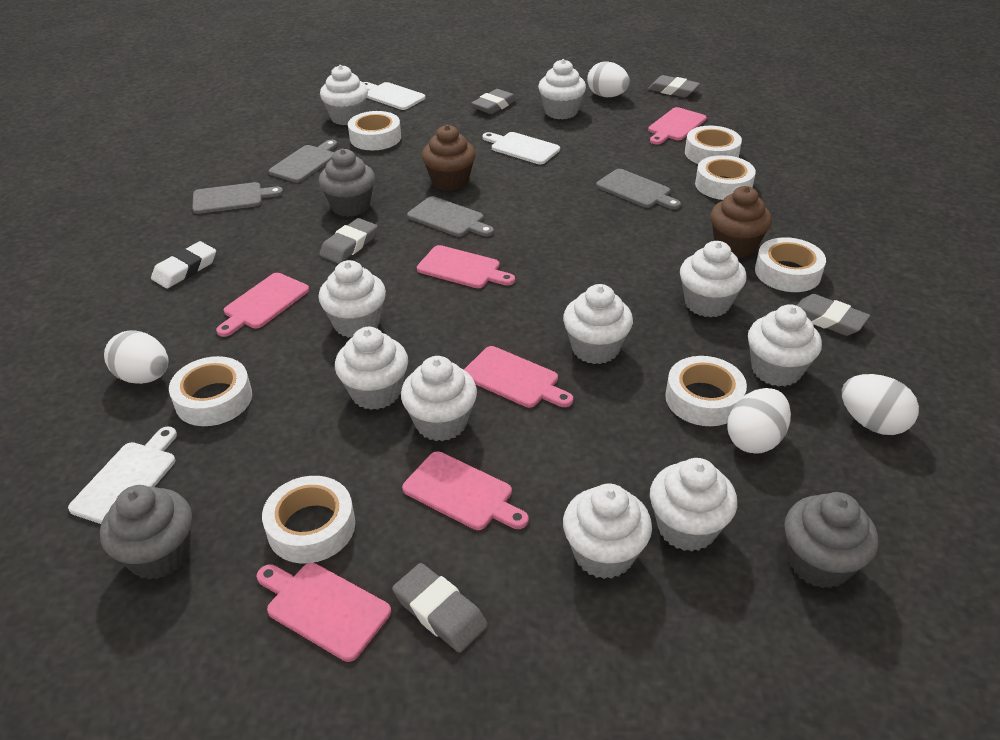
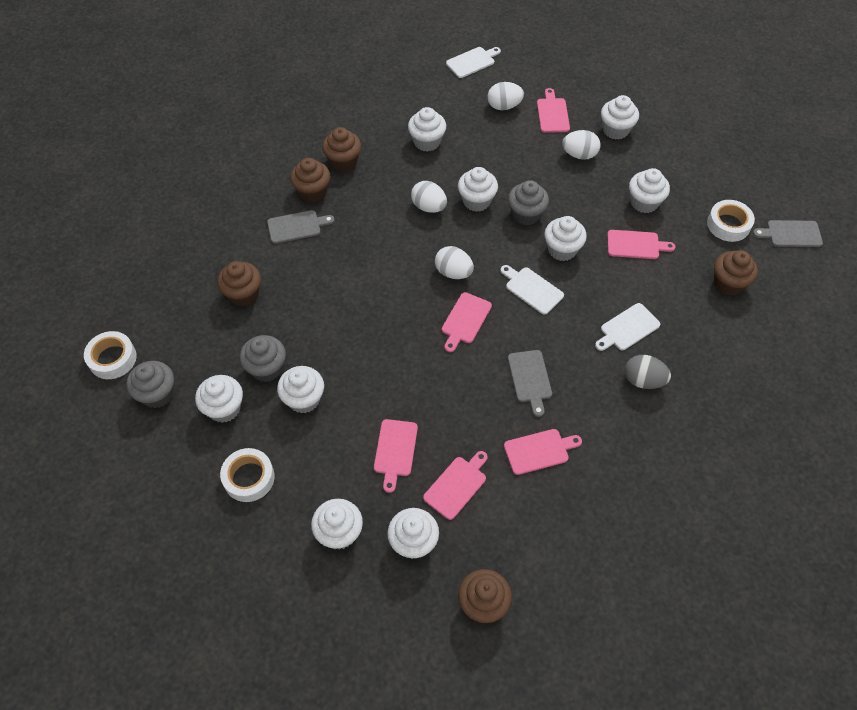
brown cupcake: [422,125,476,191] [710,186,772,258] = 2 -> [217,261,261,307] [290,158,330,203] [322,127,361,172] [458,569,512,623] [714,250,758,296] = 5
grey cutting board: [192,182,283,214] [269,140,338,183] [407,196,494,237] [596,169,681,209] = 4 -> [267,210,334,244] [508,350,552,417] [753,220,823,247] = 3
grey egg: none = 0 -> [625,355,671,389] = 1
grey eraser: [319,218,378,264] [392,563,488,653] [471,89,517,114] [648,75,700,97] [797,294,870,336] = 5 -> none = 0
white cupcake: [319,260,386,338] [320,65,368,125] [335,327,408,410] [401,356,477,441] [538,59,586,120] [563,284,633,364] [563,484,652,579] [650,458,737,552] [680,241,746,317] [748,304,822,387] = 10 -> [195,375,243,423] [277,366,324,413] [311,499,363,550] [387,508,439,559] [408,107,446,152] [458,167,498,212] [545,216,587,261] [601,95,639,140] [629,168,670,213] = 9
white eraser: [151,241,216,288] = 1 -> none = 0
white tape: [169,356,252,426] [262,476,355,563] [348,111,401,150] [665,356,747,426] [685,126,742,164] [695,155,756,200] [755,237,826,292] = 7 -> [84,331,137,379] [220,448,275,502] [707,200,755,242] = 3

